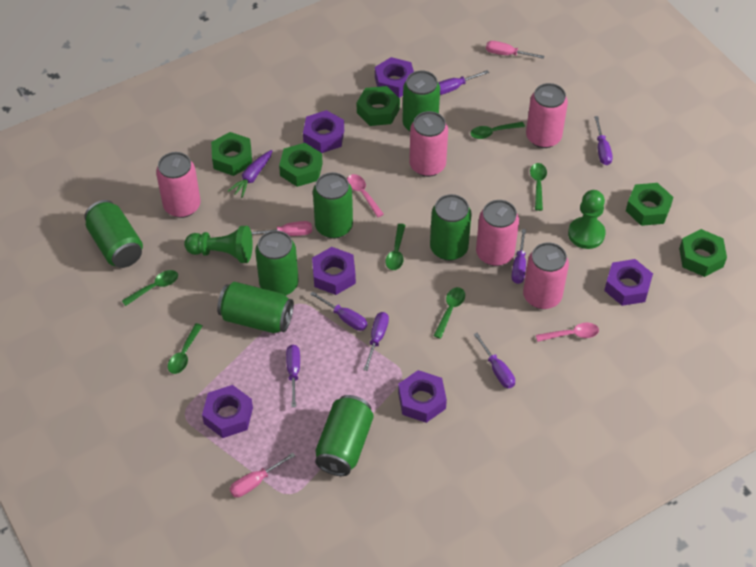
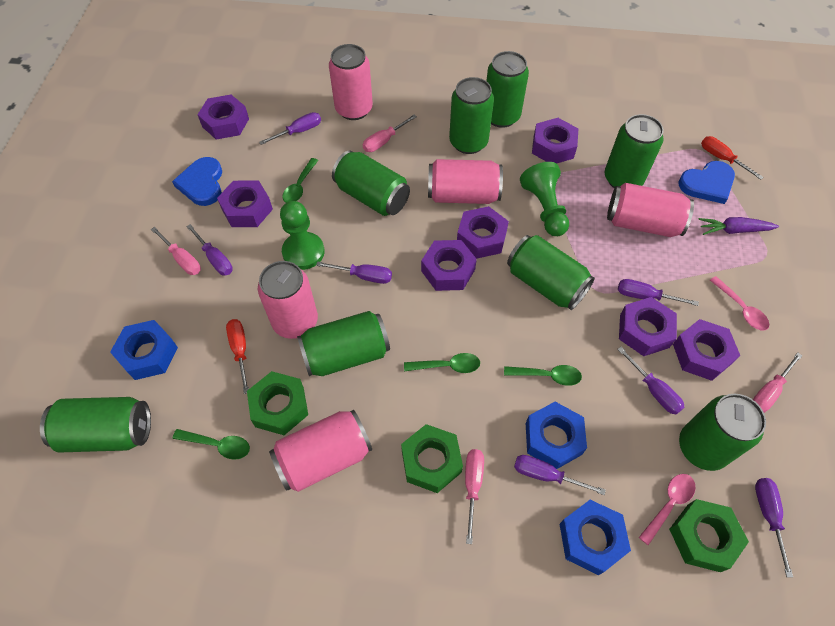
blue heart: none = 0 -> [172,157,222,206] [678,161,735,204] = 2
blue nut: none = 0 -> [110,320,178,380] [526,402,587,469] [560,500,631,575] = 3
green can: [84,200,143,268] [217,282,294,333] [255,230,299,296] [313,172,353,239] [315,395,374,476] [402,70,440,131] [430,194,472,261] = 7 -> [40,397,151,453] [297,311,390,376] [332,150,410,216] [449,77,494,154] [486,51,529,128] [507,235,595,310] [605,114,664,188] [679,394,766,471] = 8
green nut: [211,132,252,176] [279,143,323,187] [357,86,400,126] [626,183,673,226] [679,229,727,277] = 5 -> [247,371,308,435] [401,424,463,493] [669,499,749,572] = 3
green spoon: [122,270,178,306] [168,323,202,374] [385,224,406,270] [434,287,465,339] [470,122,525,139] [530,163,547,211] = 6 -> [172,429,250,460] [282,158,318,203] [404,353,480,373] [504,365,582,386] = 4
pink screwdriver: [230,453,295,497] [251,221,312,236] [486,41,544,59] = 3 -> [151,227,201,275] [363,115,417,152] [465,449,484,544] [753,352,802,413] = 4
purple nut: [202,385,253,438] [303,110,344,153] [312,247,356,295] [375,57,414,98] [398,370,447,423] [604,259,653,306] = 6 -> [198,95,249,139] [217,181,273,227] [421,240,477,291] [457,206,509,259] [532,118,578,163] [619,297,677,356] [673,319,740,381] = 7
red screwdriver: none = 0 -> [226,319,249,394] [701,136,763,180] = 2

